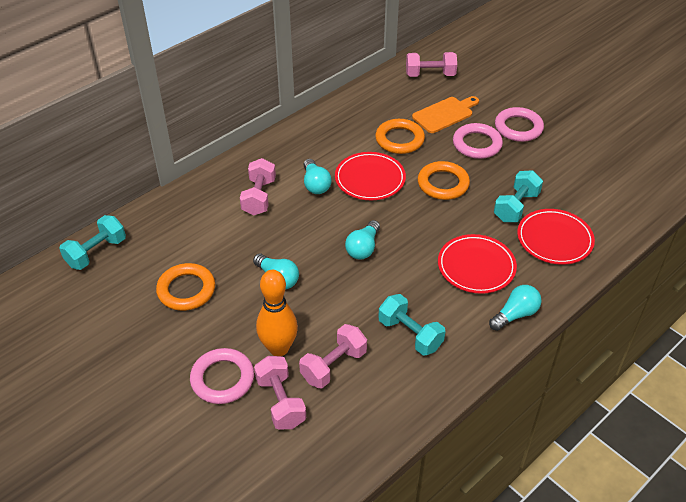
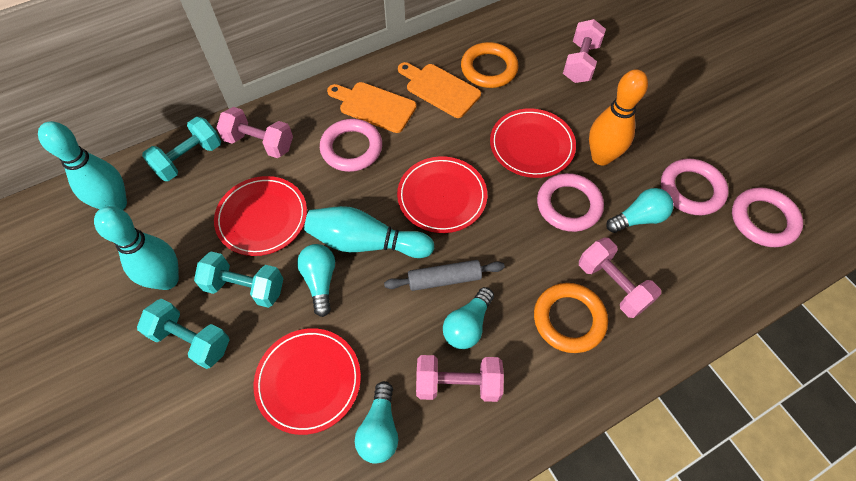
grey rolling pin: none = 0 -> [384,260,505,291] = 1
orange cutting board: [412,96,479,133] = 1 -> [327,82,416,133] [398,62,481,118] = 2
orange ring: [156,263,215,311] [375,119,425,154] [418,161,470,200] = 3 -> [461,42,518,88] [534,283,608,353] = 2
pink ring: [190,348,254,404] [453,123,503,159] [495,107,544,142] = 3 -> [320,119,382,172] [537,173,604,232] [661,159,729,215] [732,187,803,247] = 4
red plate: [335,152,406,200] [438,234,517,294] [517,209,595,265] = 3 -> [214,176,307,256] [253,328,361,435] [397,156,487,233] [490,108,576,178] = 4
turquoise bowling pin: none = 0 -> [38,121,127,210] [94,206,179,290] [304,206,434,258] = 3

